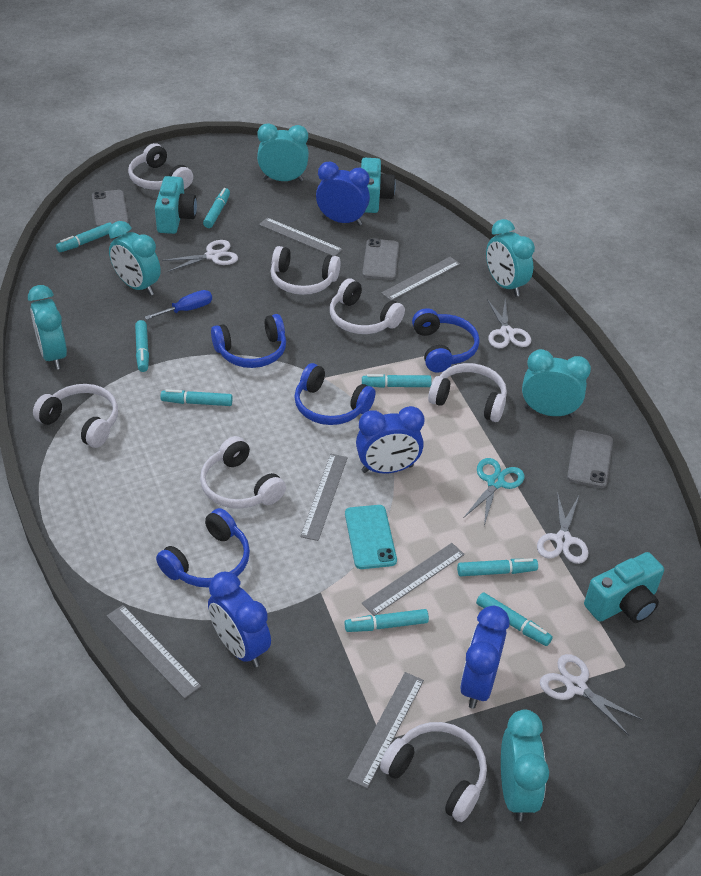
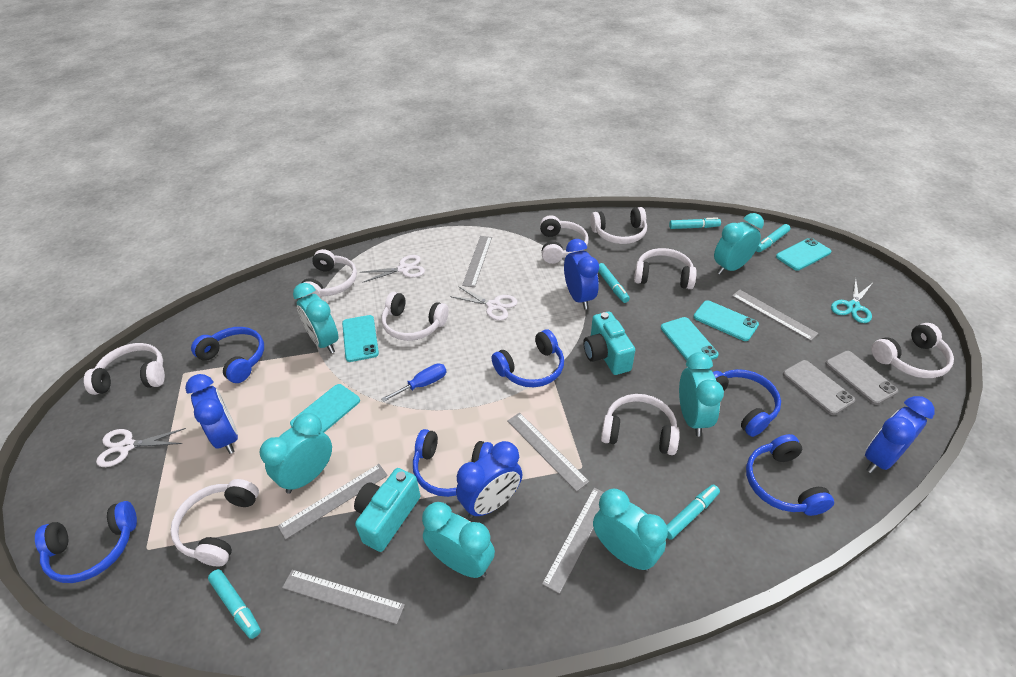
blue headphones: [156,508,250,588] [211,314,286,368] [294,363,376,425] [412,308,480,373] = 4 -> [35,501,137,583] [191,327,264,383] [413,429,493,497] [491,329,564,387] [713,369,781,437] [746,434,834,516] = 6
grey phone: [92,190,129,227] [362,239,399,280] [567,430,613,488] = 3 -> [783,360,855,415] [825,351,898,405] = 2
turquoise camera: [155,176,197,234] [361,158,396,213] [584,552,664,623] = 3 -> [354,468,421,552] [583,311,635,375] = 2
turquoise marker: [56,222,112,252] [135,320,149,372] [160,389,233,406] [203,188,230,228] [344,609,429,632] [362,374,432,388] [457,558,538,576] [476,592,553,646] = 8 -> [208,569,261,639] [598,263,630,303] [667,484,720,540] [669,217,721,229] [756,224,790,252] = 5
turquoise phone: [345,505,397,569] = 1 -> [290,384,360,432] [342,315,379,362] [661,317,719,361] [693,300,759,341] [776,238,831,271] = 5
white headphones: [33,384,118,448] [128,143,193,190] [200,436,286,509] [271,246,341,295] [330,278,405,334] [380,722,487,822] [428,363,507,422] = 7 -> [84,343,165,395] [170,479,259,567] [301,249,357,298] [381,292,449,341] [540,215,589,264] [590,207,647,244] [601,394,680,455] [634,248,697,289] [871,323,954,378] = 9
white scissors: [162,240,238,272] [487,299,531,348] [537,492,588,564] [540,654,643,736] = 4 -> [96,428,186,467] [360,255,425,283] [450,286,517,321] = 3

